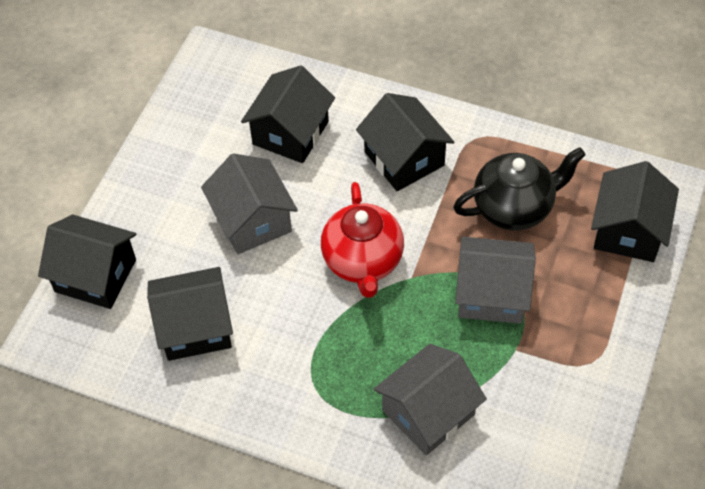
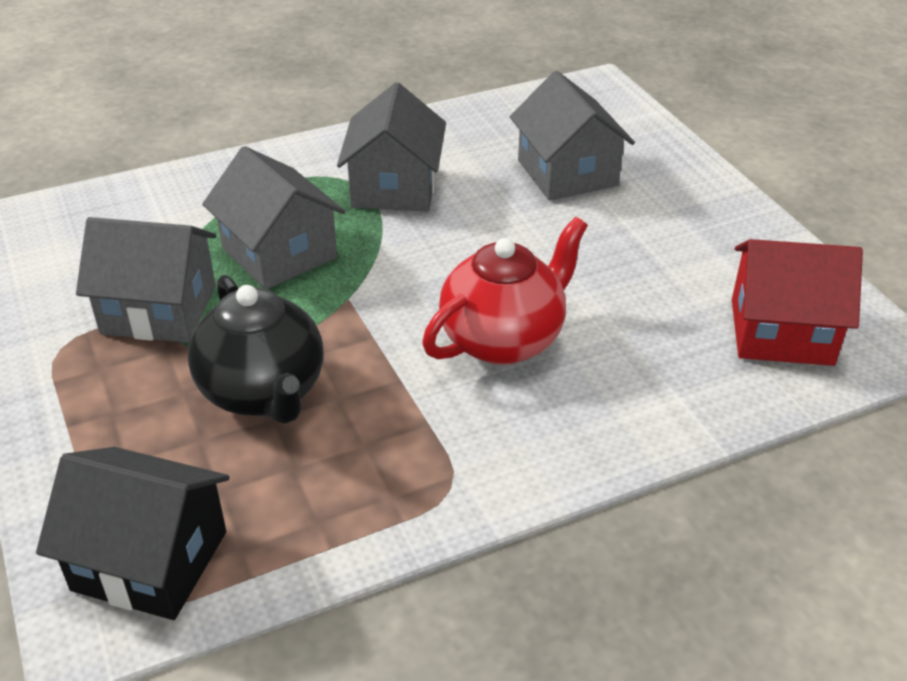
black house: [38,215,136,309] [147,267,233,361] [241,65,335,163] [356,93,454,191] [591,161,679,262] = 5 -> [36,447,230,620] = 1
grey house: [201,153,298,254] [374,344,487,456] [455,237,536,324] = 3 -> [76,217,216,343] [202,146,345,289] [337,82,446,212] [510,71,635,201] = 4
red house: none = 0 -> [732,239,863,366] = 1

